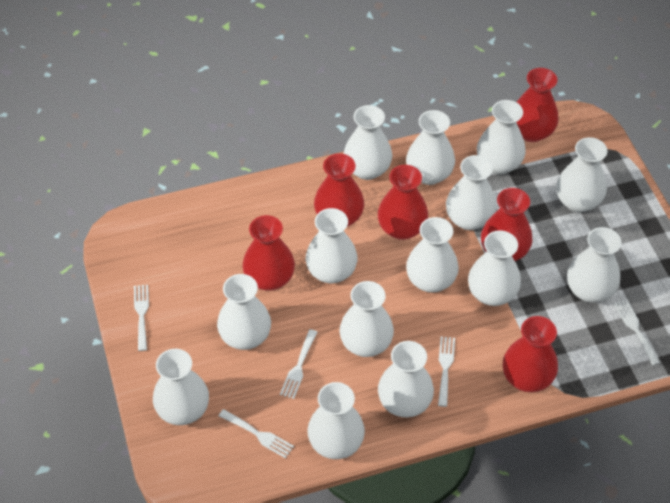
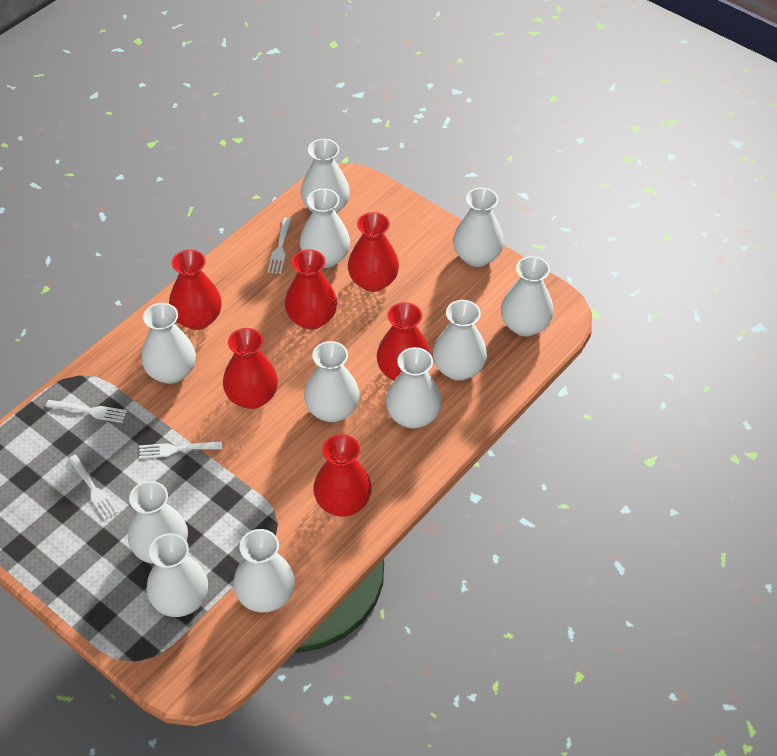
white fork: [134,285,149,351] [218,409,294,458] [280,329,317,399] [438,336,455,407] [614,299,660,365] = 5 -> [46,400,127,423] [68,455,118,520] [139,442,222,459] [267,218,291,274] = 4
white vase: [153,349,209,425] [217,274,271,350] [305,208,358,284] [307,382,365,459] [339,281,394,357] [344,105,392,180] [378,341,434,417] [406,110,455,185] [406,217,459,292] [446,155,496,230] [468,230,521,306] [477,100,526,175] [556,137,608,212] [567,227,622,303] = 14 -> [128,481,188,564] [141,303,196,384] [146,533,208,617] [233,529,295,613] [300,188,350,268] [301,139,350,213] [304,341,360,422] [386,347,442,429] [433,300,487,381] [453,187,504,267] [501,256,554,336] = 11

